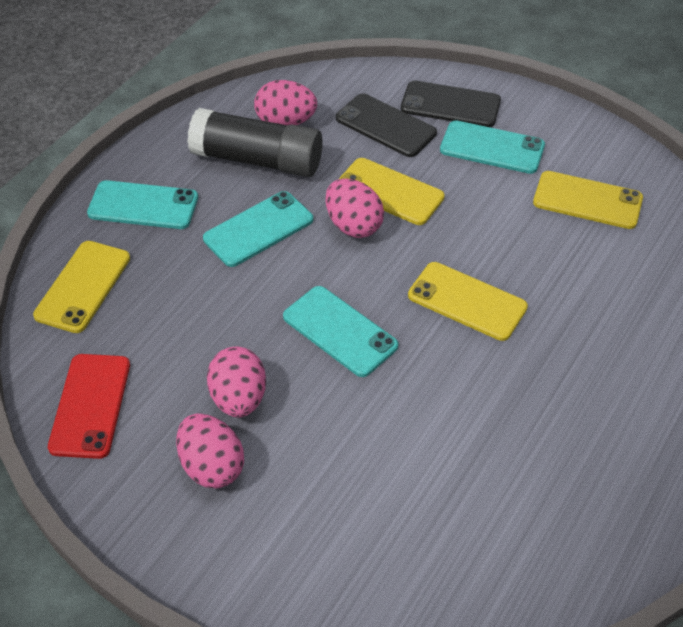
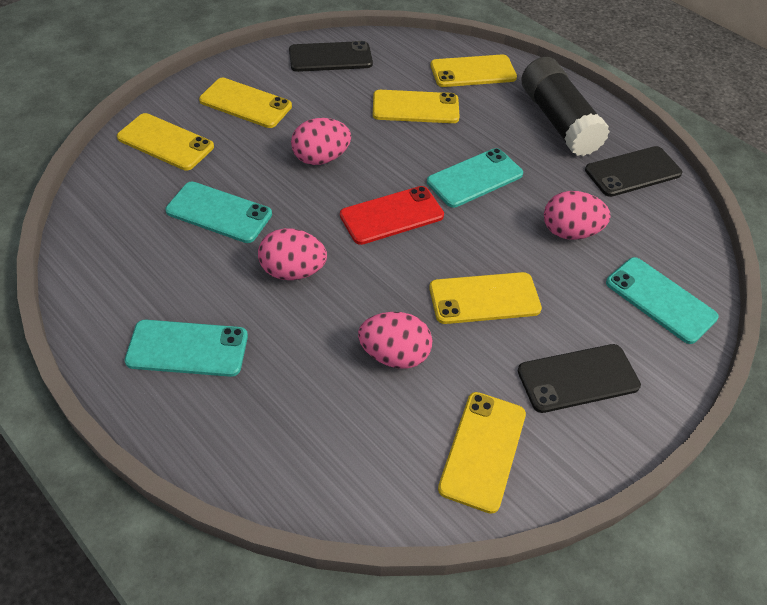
black phone: [336,93,437,157] [401,81,501,127] = 2 -> [289,41,373,72] [518,344,641,413] [585,146,682,197] = 3
yellow phone: [33,241,130,333] [339,158,445,225] [408,262,528,341] [533,171,643,229] = 4 -> [117,113,214,170] [199,78,292,128] [373,90,460,123] [429,272,542,324] [430,55,517,87] [438,392,526,514] = 6

